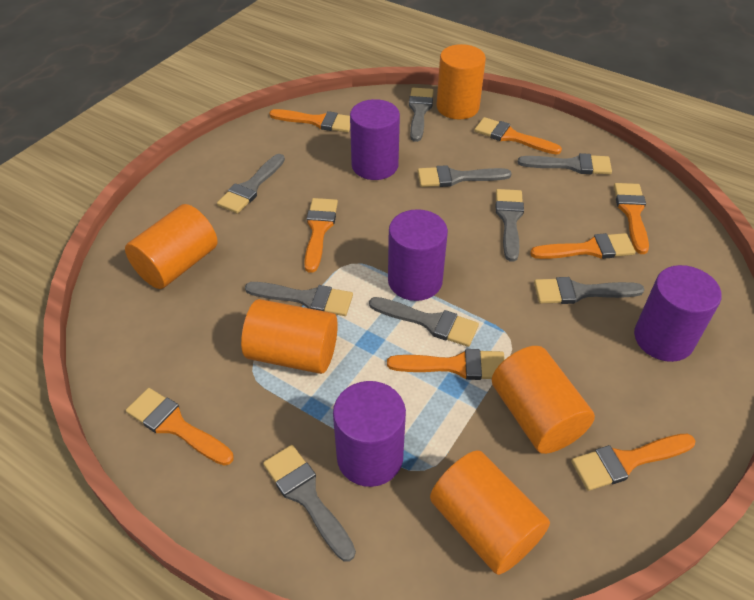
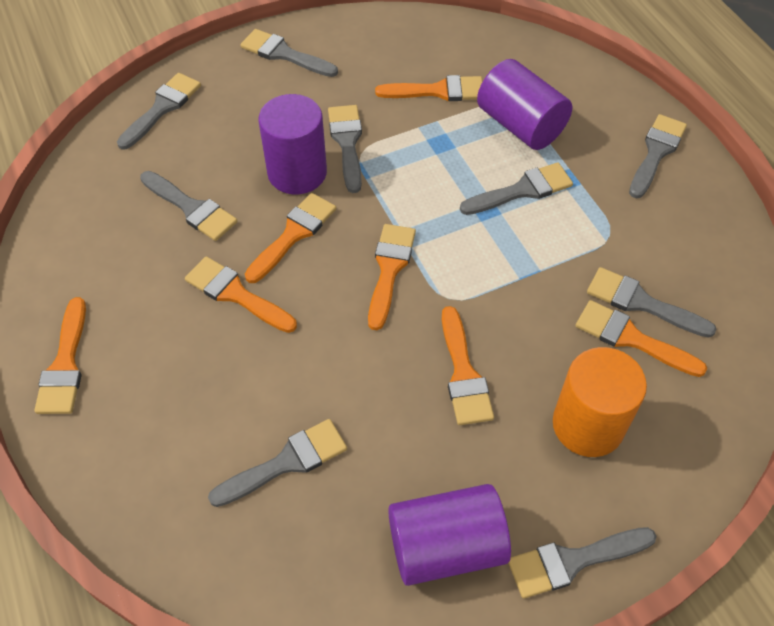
orange brush: [126,388,234,466] [269,109,350,132] [304,198,338,273] [387,349,505,380] [474,117,562,155] [530,233,635,259] [571,434,695,491] [614,183,649,254] = 8 -> [35,297,86,414] [185,256,297,333] [245,193,336,283] [368,224,416,330] [375,75,483,101] [442,306,494,425] [576,300,707,377] = 7
orange cylinder: [125,204,217,289] [241,299,338,374] [430,450,550,575] [436,44,486,119] [492,346,595,454] = 5 -> [553,347,647,457] = 1
purple cylinder: [333,381,406,487] [350,99,400,180] [388,209,448,301] [634,265,721,362] = 4 -> [258,94,327,195] [388,484,511,586] [477,59,572,150] = 3

